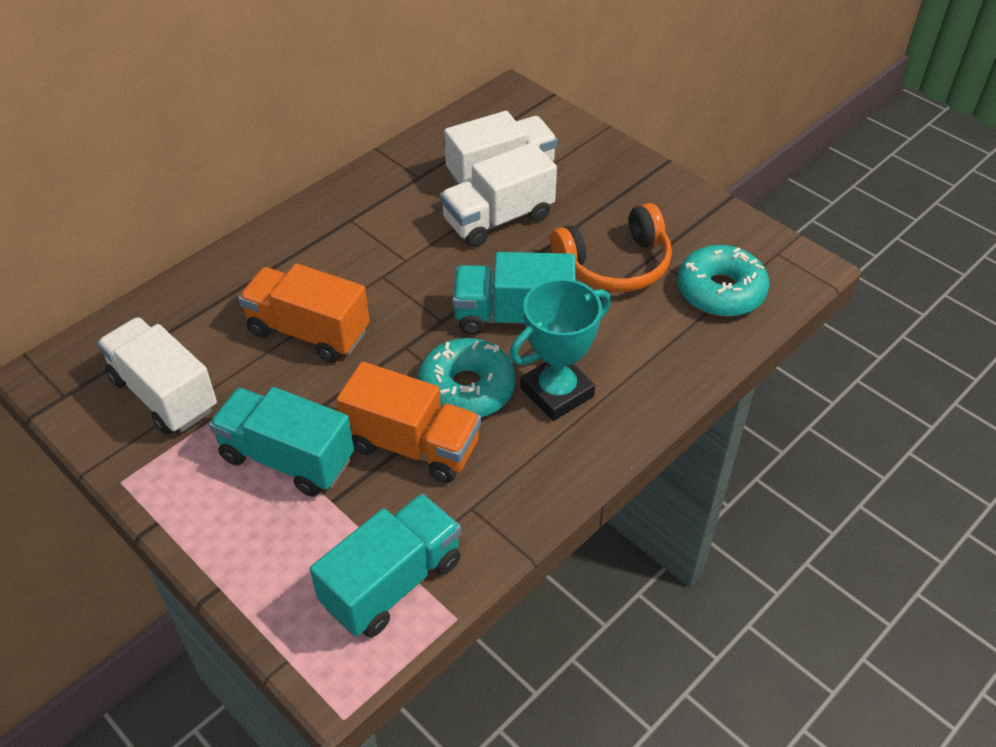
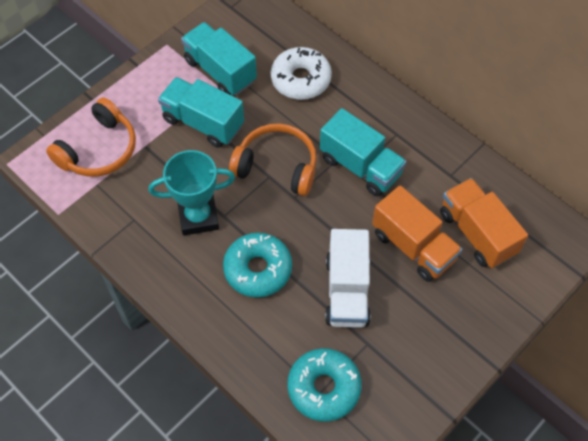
orange headphones: [551,203,672,292] = 1 -> [46,97,136,177] [229,124,317,196] = 2
white donut: none = 0 -> [271,47,332,100] = 1
white truck: [97,317,217,435] [440,142,557,247] [444,111,557,185] = 3 -> [325,229,371,328] = 1

